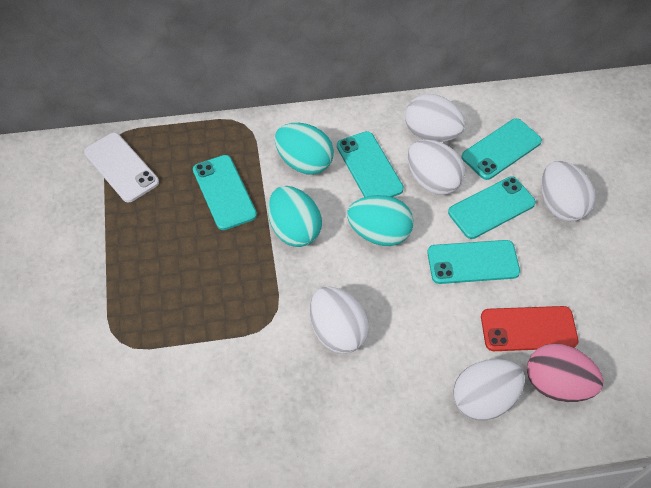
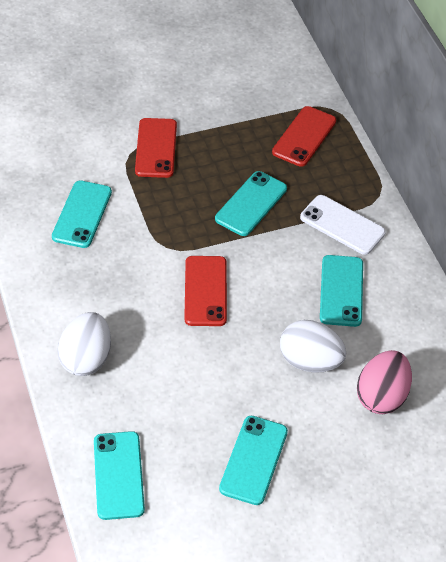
red phone: [481,306,578,351] = 1 -> [135,118,177,178] [184,256,227,326] [272,106,336,167] = 3
turquoise egg: [268,186,322,247] [275,123,334,175] [347,195,414,246] = 3 -> none = 0
white egg: [310,286,369,354] [405,94,465,142] [407,140,465,195] [453,359,525,420] [541,161,595,222] = 5 -> [57,312,111,376] [280,320,346,373] = 2

